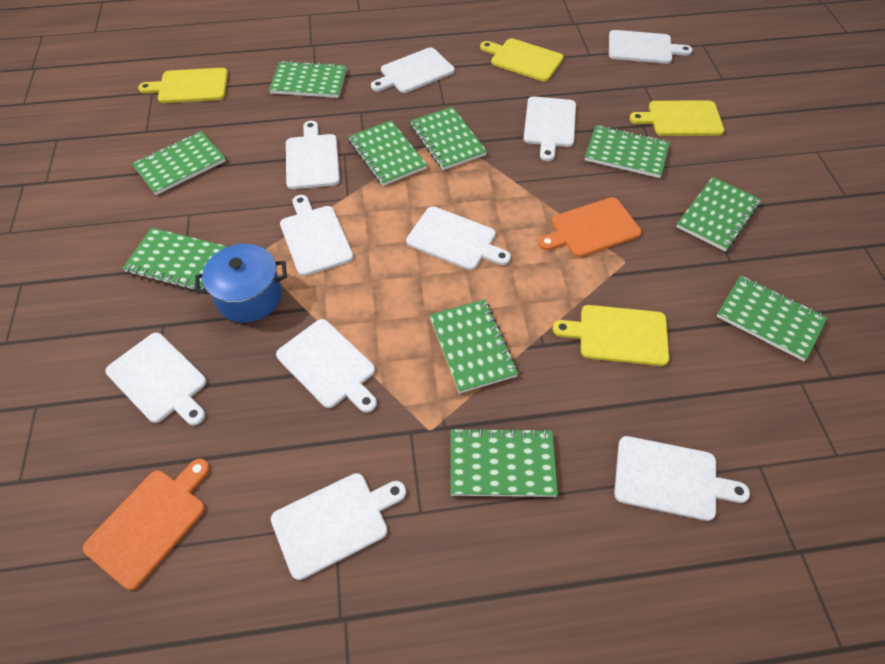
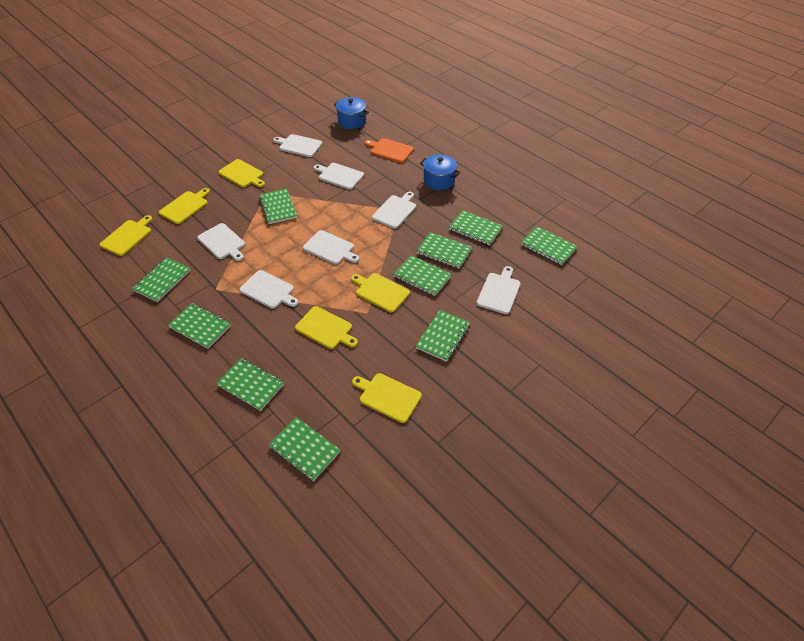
blue pot: [195,244,287,323] = 1 -> [334,97,369,129] [420,154,460,190] = 2
orange cutting board: [83,459,210,590] [538,197,641,257] = 2 -> [365,138,414,163] = 1
white cutting board: [105,333,207,425] [271,473,406,580] [276,319,377,413] [280,195,354,276] [286,121,340,189] [371,48,455,93] [406,206,511,270] [523,96,576,161] [609,30,692,64] [614,436,750,521] = 10 -> [197,223,245,261] [239,270,298,309] [273,134,322,157] [303,230,359,264] [314,163,364,190] [372,192,416,229] [476,266,521,314] = 7
yellow cutting board: [138,68,228,103] [480,38,563,82] [553,305,669,366] [630,101,724,136] = 4 -> [99,215,152,256] [159,188,210,224] [218,159,265,187] [295,306,358,349] [351,273,410,313] [352,373,422,423] = 6

